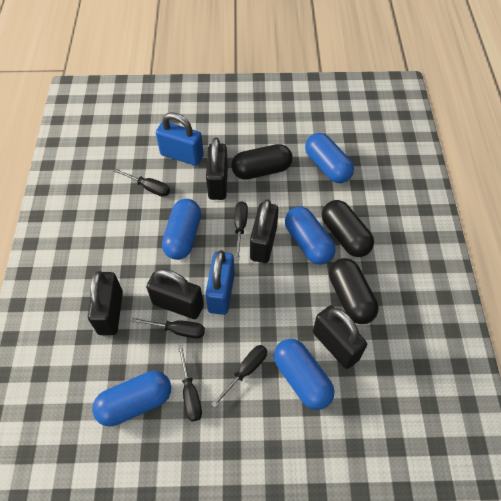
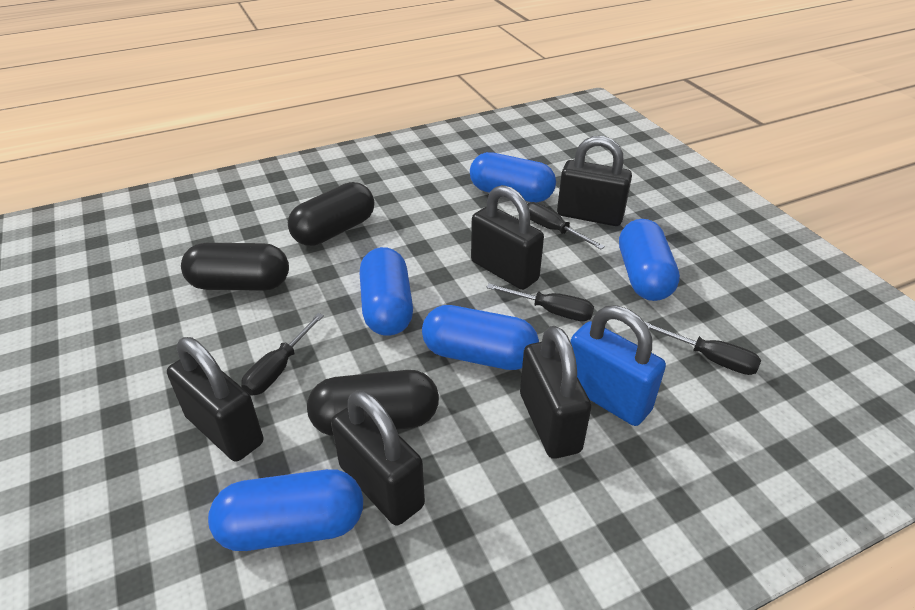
black screwdriver: [113,168,170,197] [131,318,205,339] [178,345,202,421] [211,345,267,408] [234,202,248,260] = 5 -> [241,313,324,396] [486,284,594,321] [527,202,605,249] [645,322,761,375] = 4
blue padlock: [156,112,204,166] [205,250,235,315] = 2 -> [570,305,666,426] = 1

